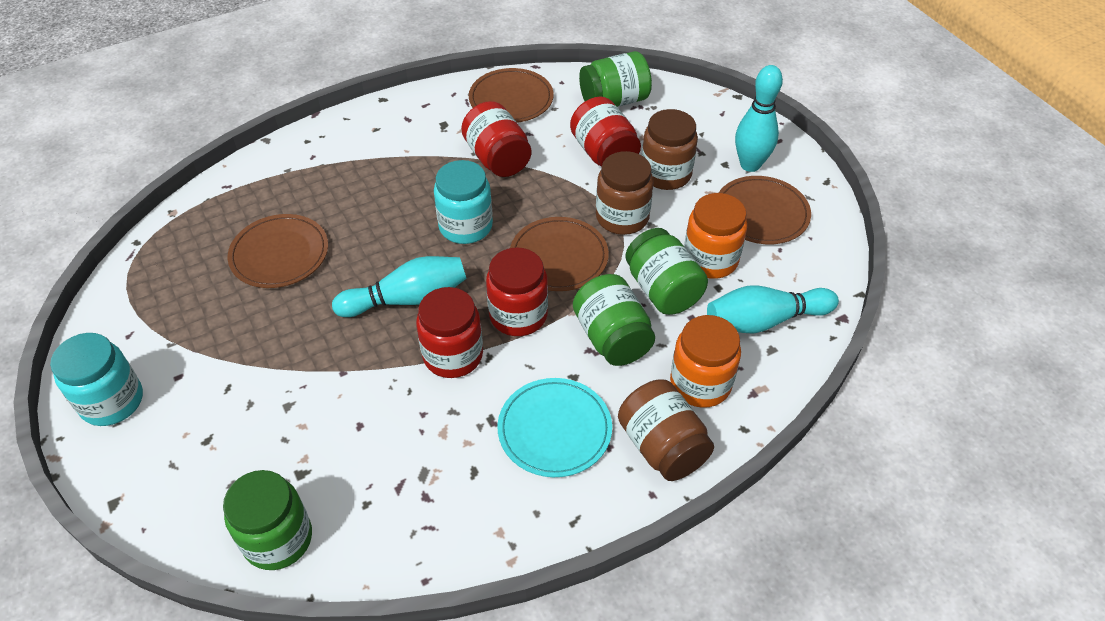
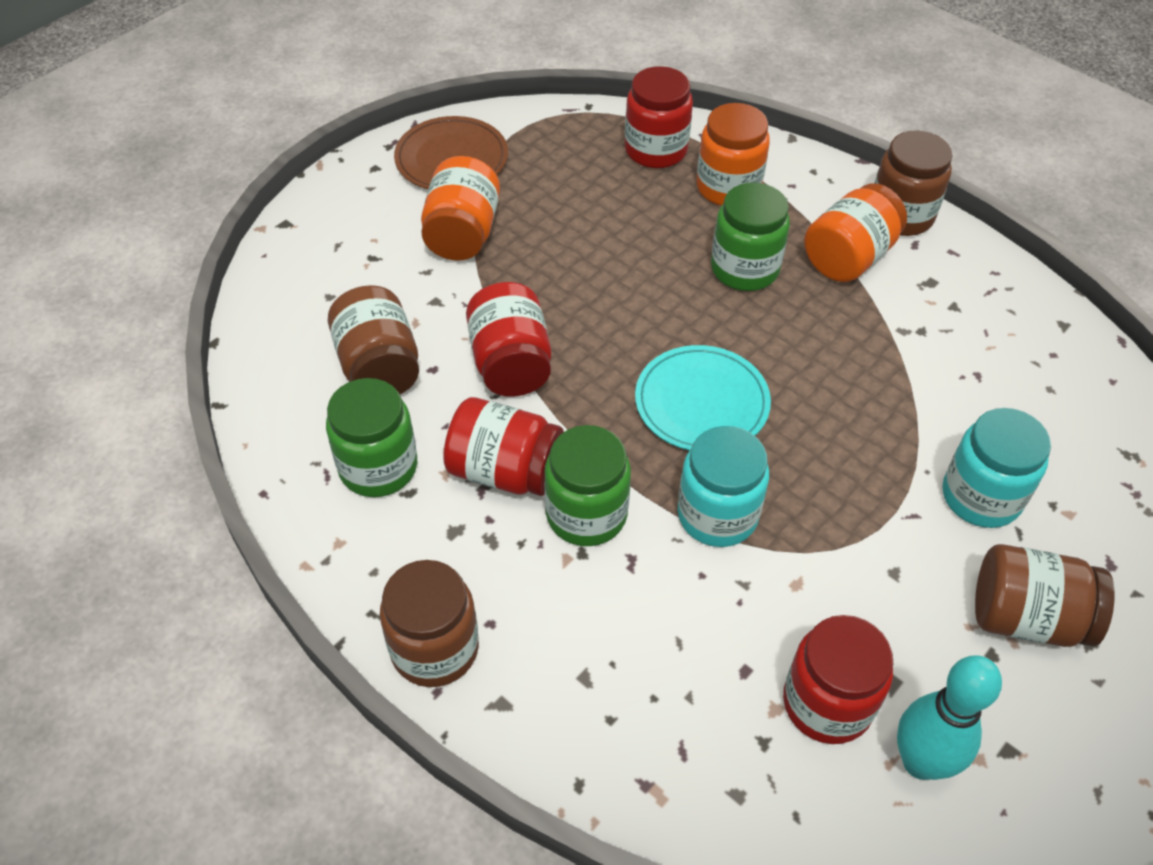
brown jar: [596,151,654,235] [618,379,714,481] [642,109,698,190] = 3 -> [328,285,419,394] [380,560,479,687] [875,130,953,236] [975,544,1115,647] = 4
brown plate: [228,214,328,288] [469,68,554,123] [510,217,609,291] [719,176,811,244] = 4 -> [394,116,508,189] = 1
green jar: [223,470,312,570] [573,274,655,366] [579,51,652,107] [625,228,708,315] = 4 -> [326,378,417,497] [544,425,631,546] [711,183,790,291] = 3
orange jar: [670,315,741,408] [684,193,747,279] = 2 -> [421,156,500,261] [696,103,770,206] [804,183,907,282] = 3
turquoise bowling pin: [332,256,467,317] [707,285,839,333] [735,65,783,172] = 3 -> [897,655,1002,780] = 1

